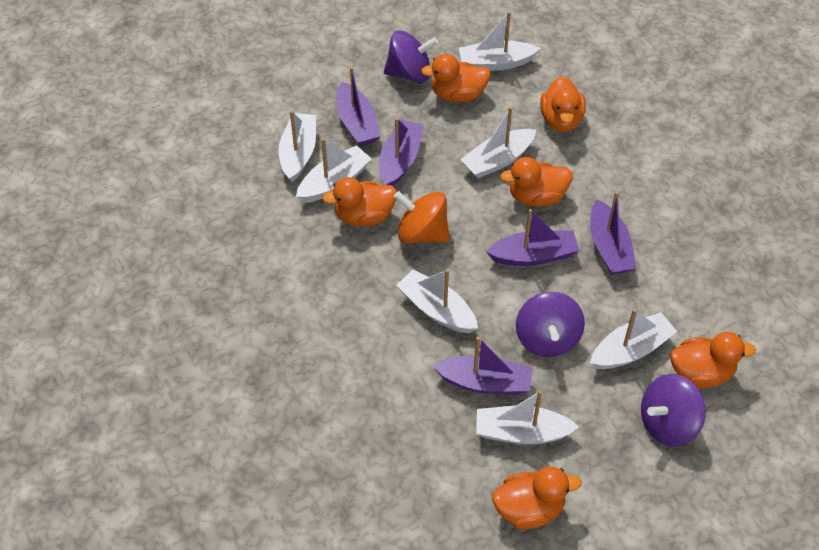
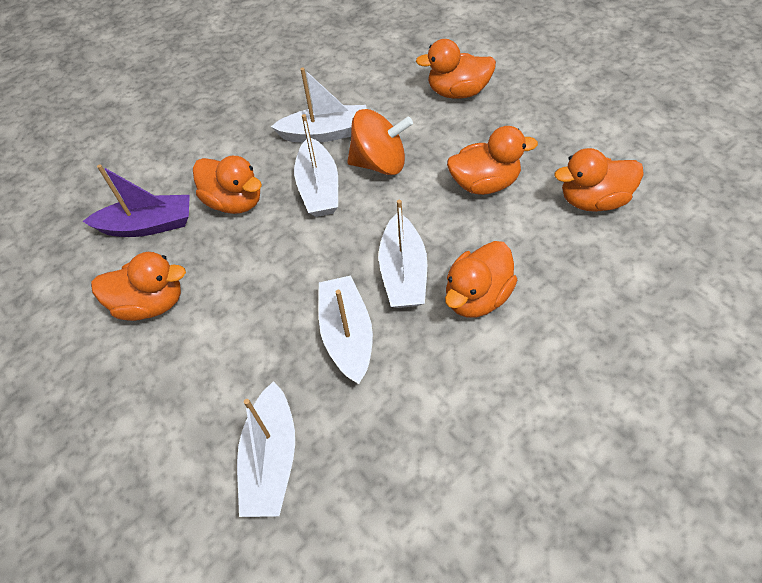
purple boat: [336,67,380,146] [379,118,423,186] [432,336,532,395] [486,209,579,266] [590,191,636,275] = 5 -> [82,164,190,237] = 1
purple spinning top: [384,31,438,83] [516,292,585,357] [641,374,706,447] = 3 -> none = 0
white boat: [279,110,316,182] [296,138,372,203] [396,269,478,333] [459,11,540,71] [460,106,536,178] [476,390,579,445] [590,309,677,369] = 7 -> [237,381,295,517] [271,67,366,143] [294,114,338,217] [319,275,373,384] [379,200,427,308] = 5

